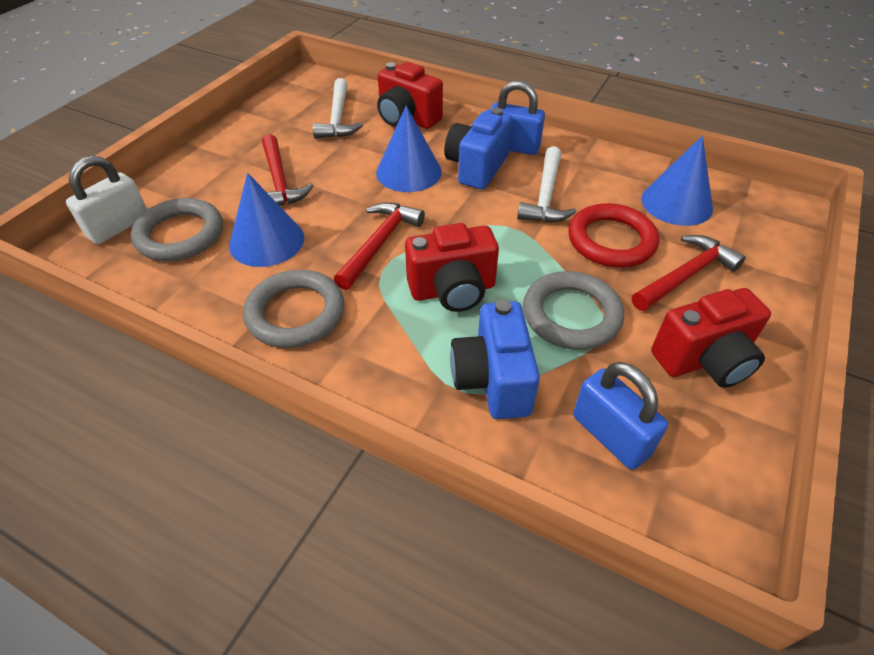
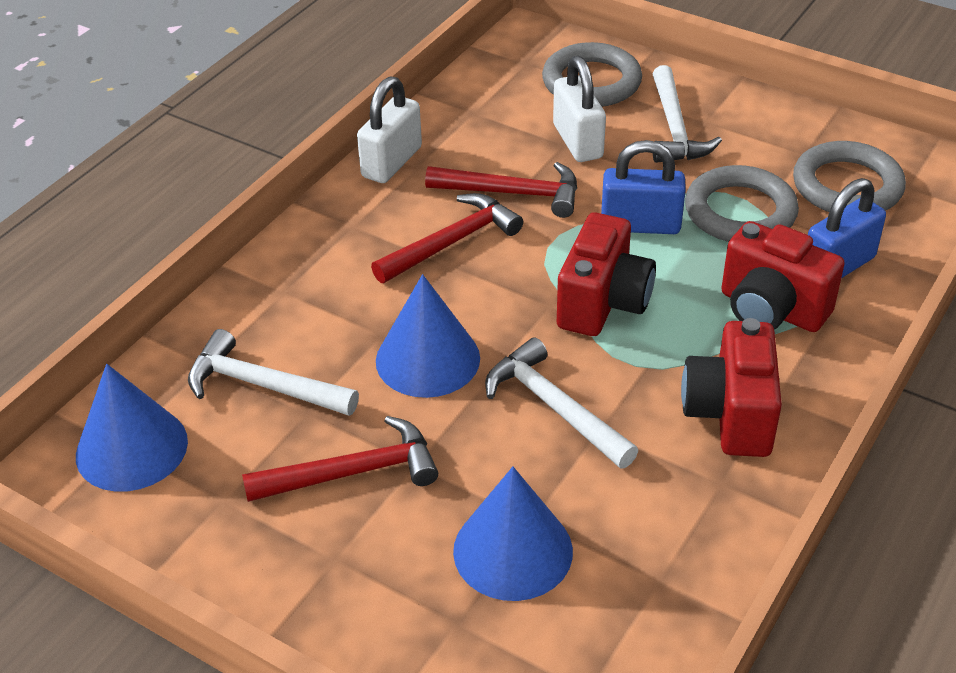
blue camera: [444,108,512,189] [450,300,540,419] = 2 -> none = 0
red ring: [568,203,659,267] = 1 -> none = 0
white hammer: [313,78,363,139] [517,146,576,222] = 2 -> [188,329,359,416] [485,337,638,469] [653,65,722,163] = 3
white padlock: [66,156,147,244] = 1 -> [357,76,422,183] [553,56,606,162] = 2

